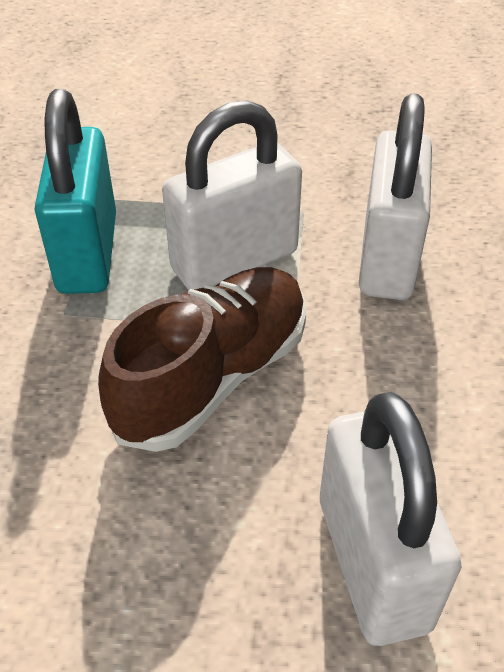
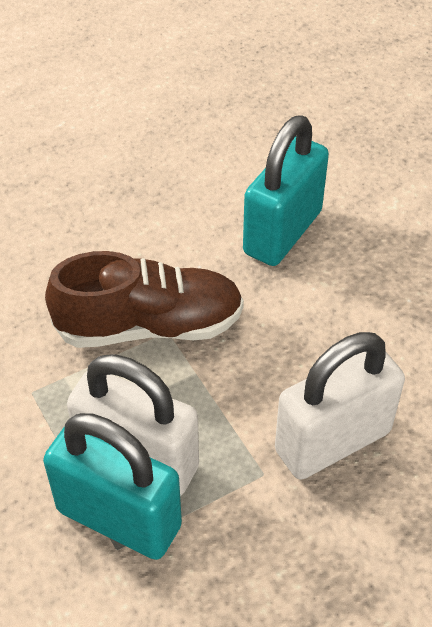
turquoise padlock: [34,89,116,294] = 1 -> [43,413,182,560] [243,115,329,266] = 2
white padlock: [162,100,302,290] [320,392,462,646] [359,93,432,300] = 3 -> [67,354,199,497] [275,332,405,479] = 2

